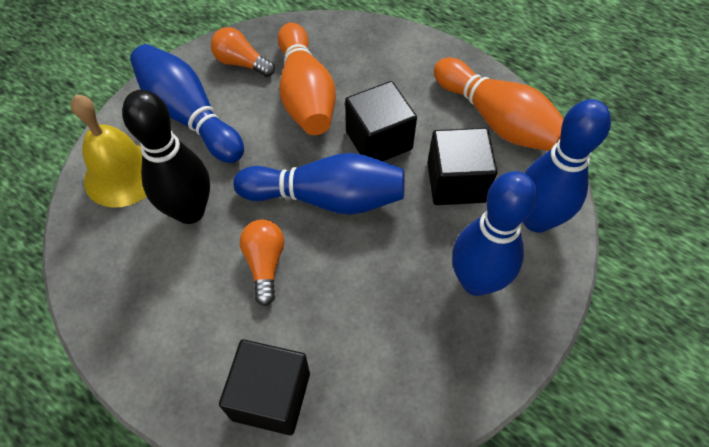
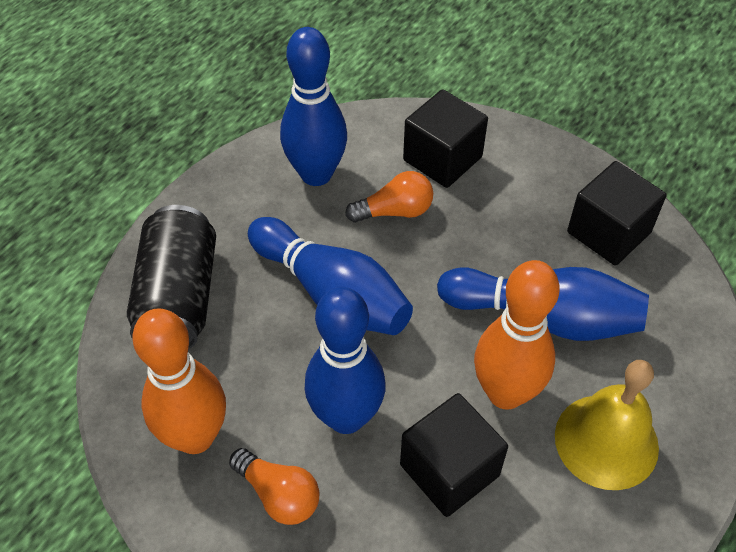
black bowling pin: [122,90,210,224] = 1 -> none = 0
black can: none = 0 -> [127,205,216,349] = 1

